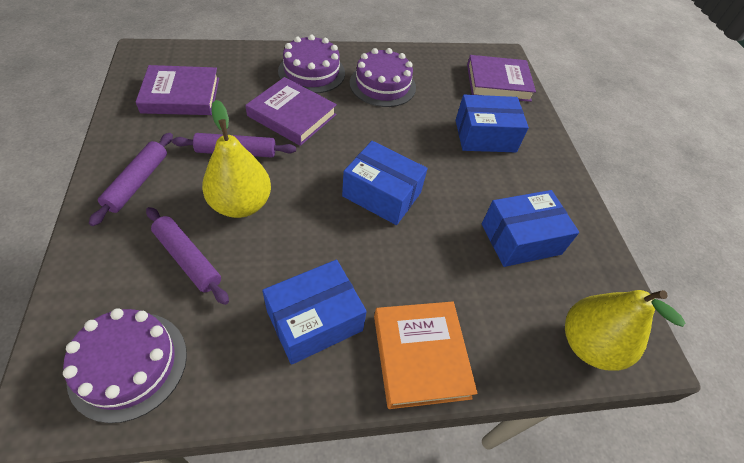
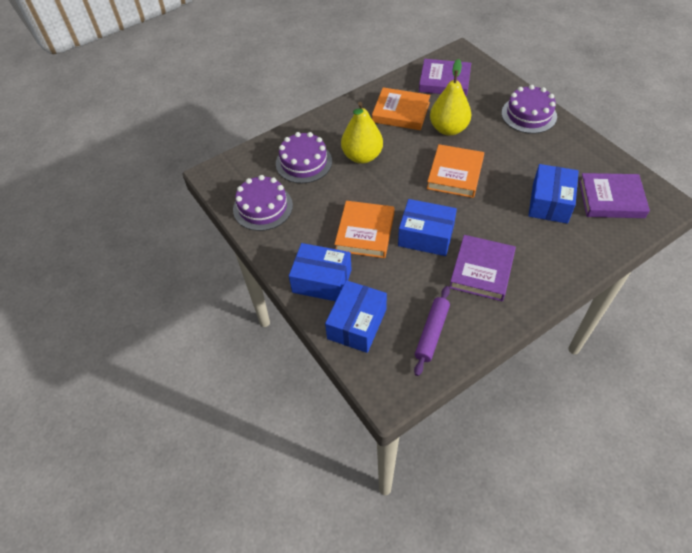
orange book: [374,302,478,409] = 1 -> [334,201,395,258] [372,87,430,130] [427,144,484,198] = 3
purple rolling pin: [89,133,173,226] [146,207,229,305] [172,133,296,157] = 3 -> [414,286,450,376] = 1

